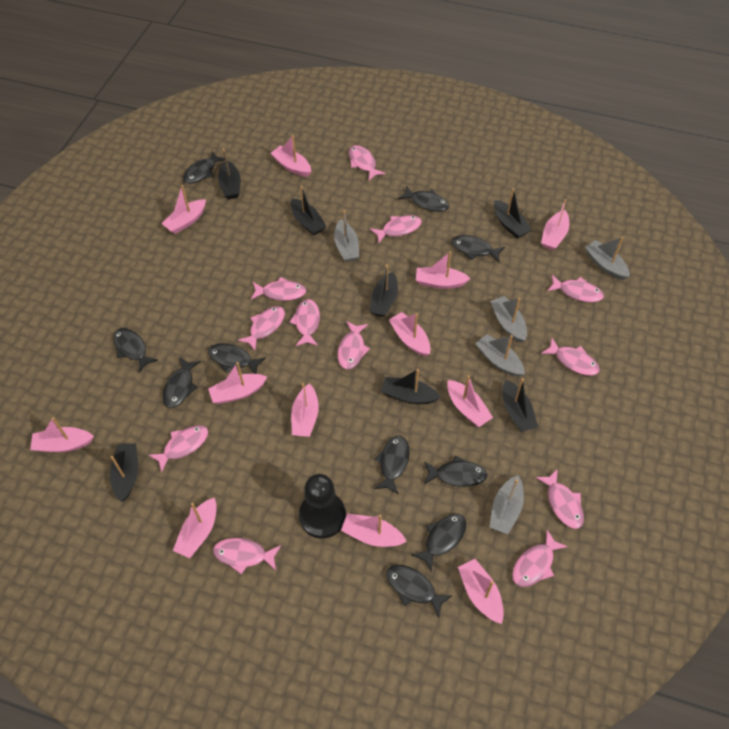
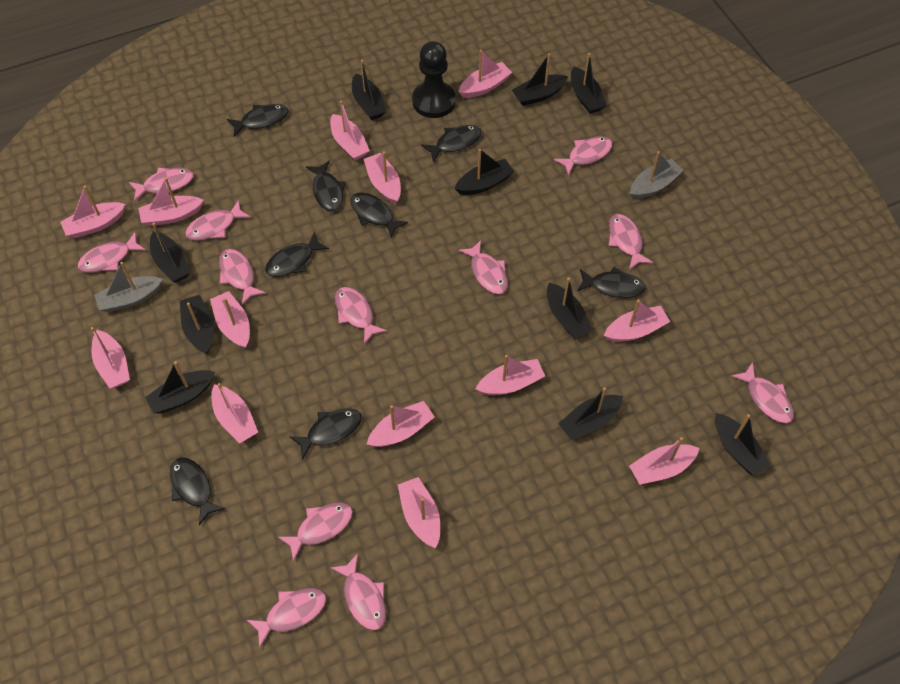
black boat: [110,443,138,502] [218,148,241,199] [291,186,326,235] [369,265,398,317] [381,369,441,404] [494,188,532,238] [503,378,538,432] = 7 -> [145,361,215,414] [150,223,190,283] [180,295,214,354] [352,60,386,120] [455,149,514,195] [512,54,568,106] [547,277,593,338] [558,387,623,440] [571,53,607,114] [715,413,771,476] = 10
black fish: [113,328,158,373] [163,357,201,408] [183,151,225,184] [208,343,266,374] [374,436,410,495] [386,565,453,618] [398,185,449,212] [411,514,466,572] [424,456,488,487] [451,235,505,262] = 10 -> [170,457,225,525] [227,104,288,137] [265,232,329,277] [289,408,362,460] [306,160,346,211] [350,193,408,238] [421,125,482,162] [577,267,646,298] = 8
grey boat: [334,210,359,262] [476,334,525,377] [489,475,524,534] [490,296,527,343] [585,237,630,280] = 5 -> [94,262,163,312] [630,151,684,199] = 2
pink boat: [30,417,94,452] [161,185,206,234] [173,497,217,558] [208,362,267,404] [271,135,311,177] [291,383,319,437] [341,513,407,547] [389,312,431,357] [416,251,471,289] [447,375,493,427] [458,559,504,624] [541,199,569,250] = 12 -> [60,186,125,238] [91,327,130,388] [138,177,204,226] [210,291,250,349] [211,383,258,444] [330,101,370,161] [364,151,401,204] [367,401,435,447] [398,477,440,548] [459,50,512,98] [476,355,545,395] [604,300,670,342] [629,437,699,485] = 13

